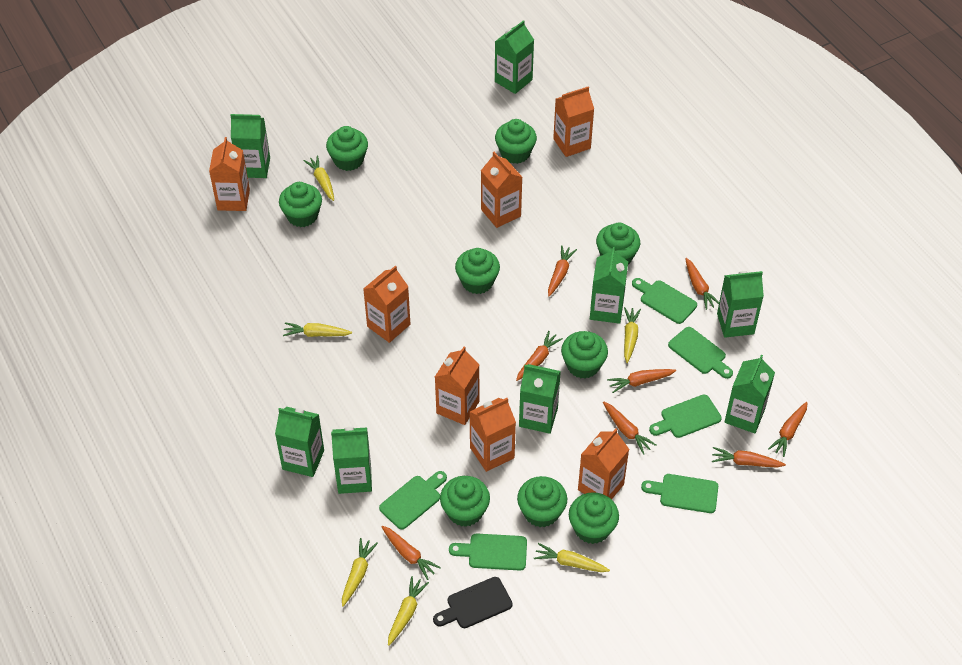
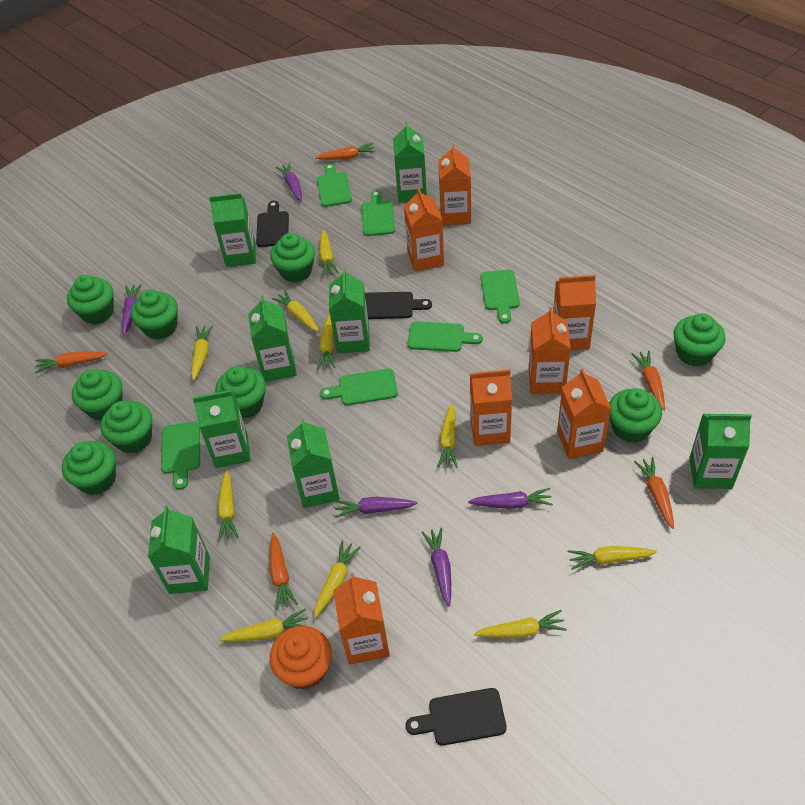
black cutting board: [433,577,513,628] = 1 -> [256,201,289,247] [365,292,432,319] [406,688,507,746] = 3
orange carrot: [381,526,441,580] [516,331,563,381] [548,245,577,297] [603,402,656,455] [607,369,676,393] [685,258,719,310] [712,447,786,467] [768,402,808,457] = 8 -> [35,351,107,373] [270,533,298,610] [315,143,376,160] [632,351,665,411] [634,457,674,529] = 5
orange cupcake: none = 0 -> [270,626,332,690] = 1
purple carrot: none = 0 -> [122,284,142,335] [276,163,302,201] [335,497,418,518] [422,528,451,606] [468,488,553,509] = 5
yellow carrot: [283,322,352,337] [303,155,334,201] [342,538,378,607] [388,576,429,646] [534,543,610,572] [624,307,641,363] = 6 -> [191,325,213,381] [218,470,239,541] [219,608,308,642] [271,290,320,332] [314,541,361,618] [317,314,335,369] [319,230,339,276] [437,403,457,468] [474,610,567,638] [568,546,657,570] = 10

